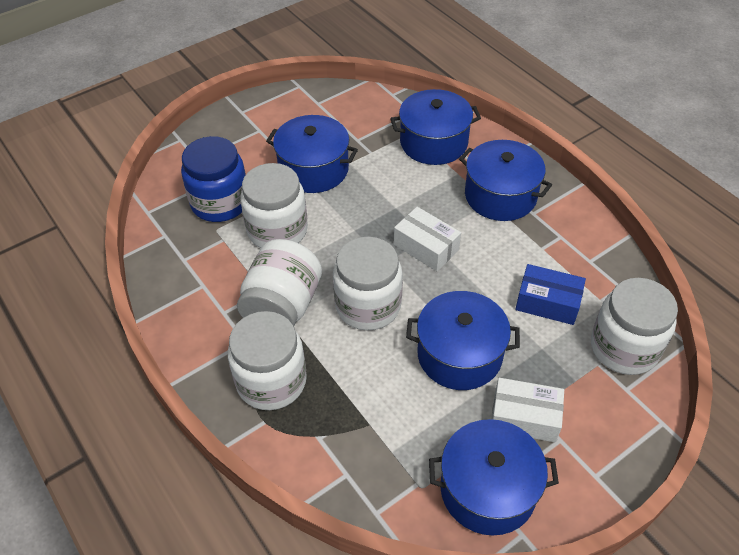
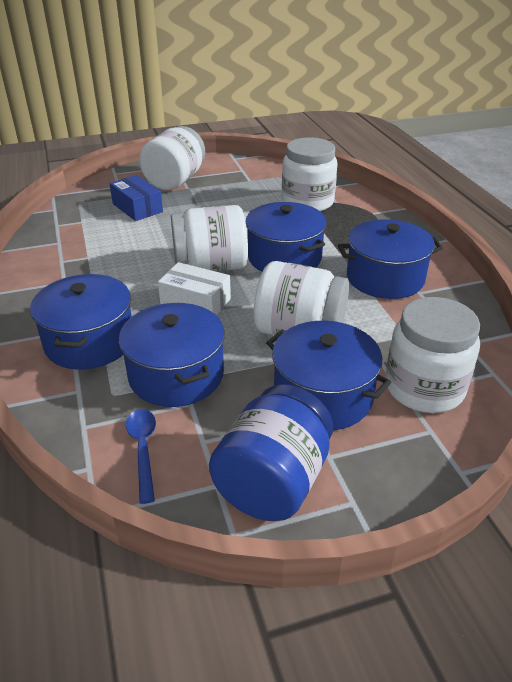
blue spoon: none = 0 -> [126,409,156,504] = 1
white box: [394,207,461,271] [492,378,564,442] = 2 -> [158,262,231,316] = 1

